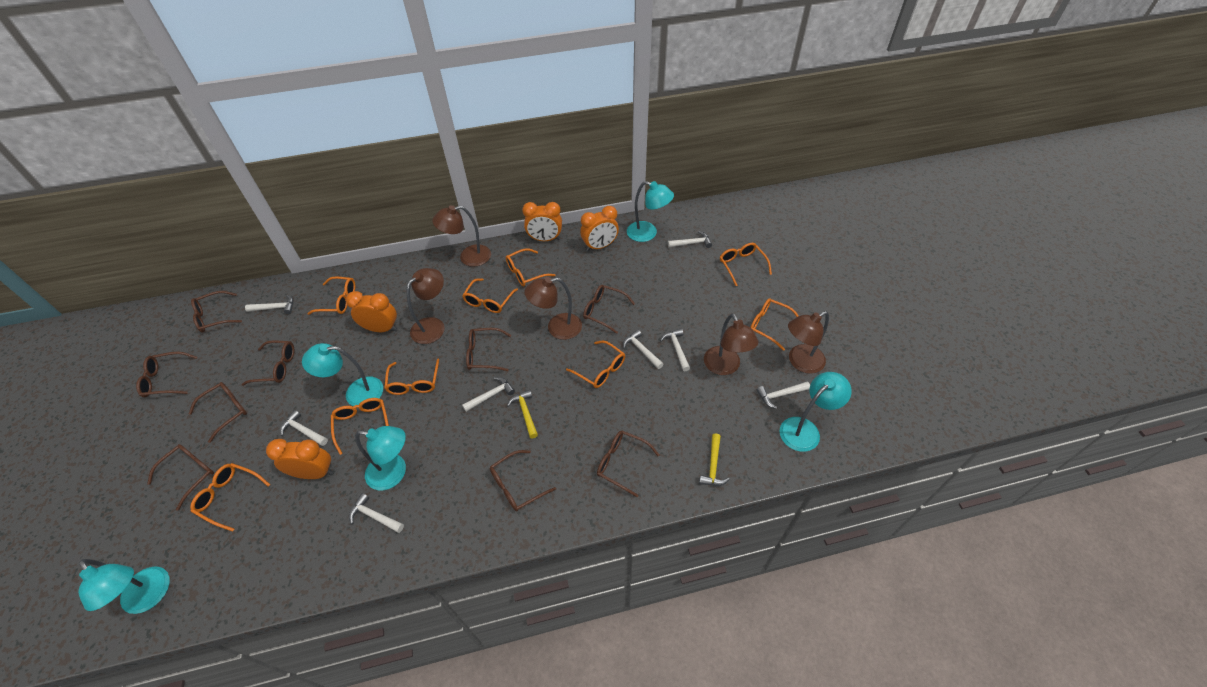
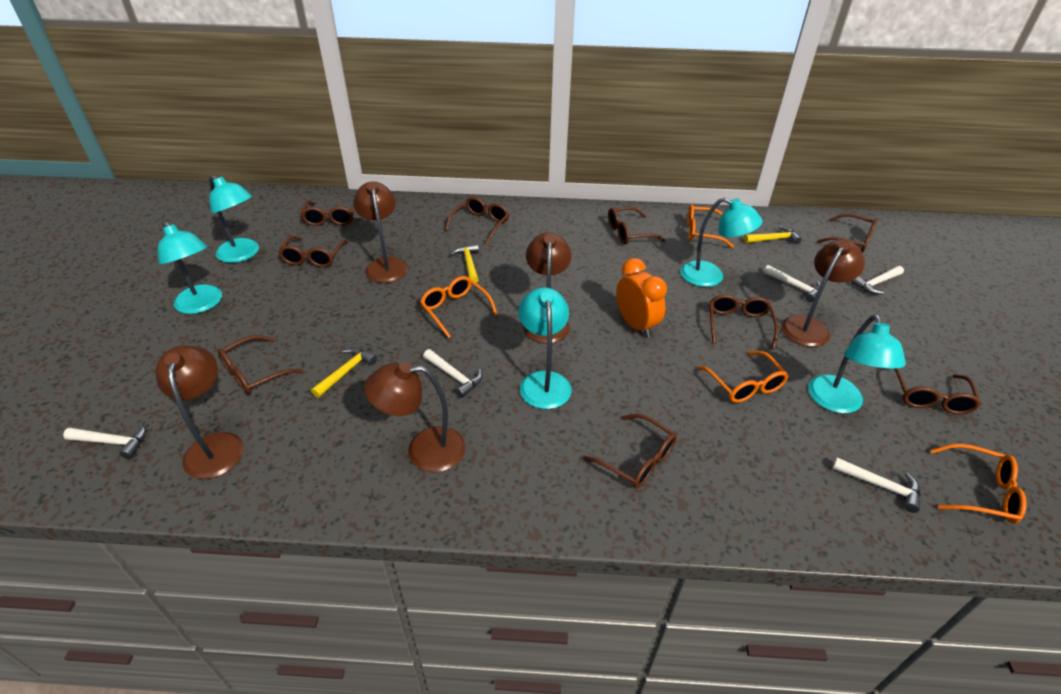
orange clock: [266,439,333,479] [346,291,397,332] [522,202,562,241] [580,206,619,251] = 4 -> [616,258,667,338] = 1
orange glasses: [190,463,270,532] [307,276,355,315] [331,398,389,455] [384,359,439,395] [462,278,518,313] [506,248,555,286] [566,341,625,388] [720,243,772,286] [750,298,799,351] = 9 -> [420,276,498,338] [687,204,734,248] [698,351,789,403] [930,444,1027,524] = 4
white hammer: [245,295,293,314] [280,410,328,446] [349,493,404,533] [462,377,515,412] [623,330,663,369] [660,328,690,371] [668,231,712,248] [757,381,810,409] = 8 -> [63,422,147,459] [423,349,482,398] [763,265,821,302] [832,457,921,513] [851,266,904,294] = 5
yellow hammer: [507,390,538,438] [699,433,730,486] = 2 -> [311,347,377,398] [450,244,479,283] [744,226,802,244] = 3

